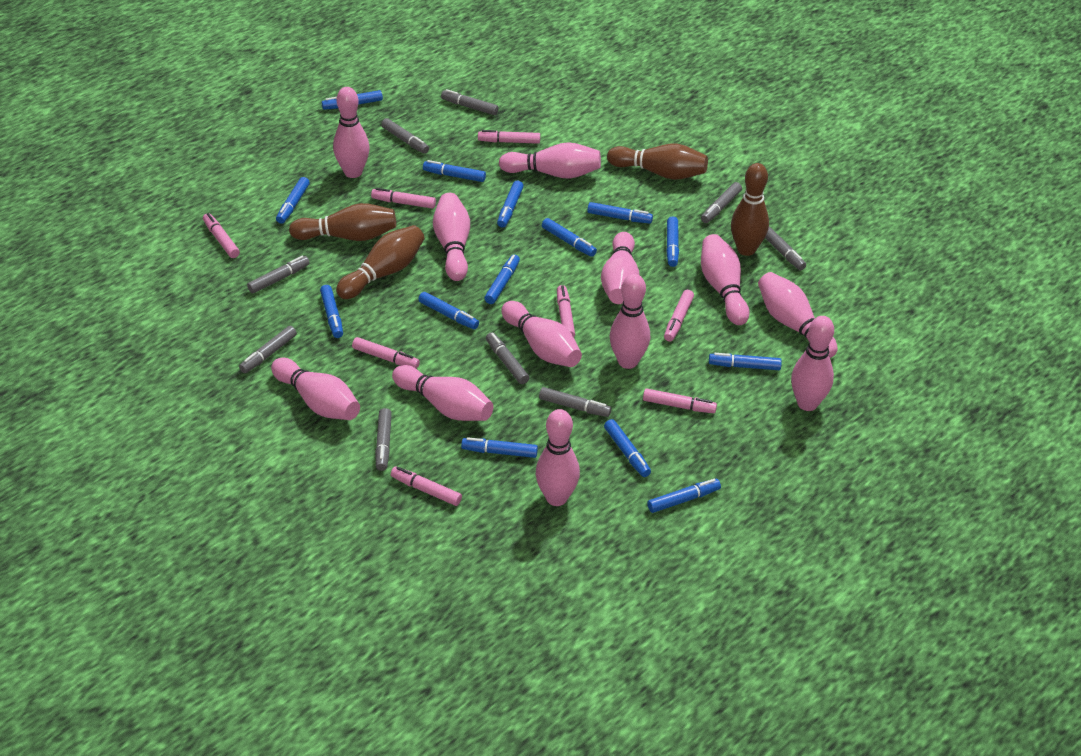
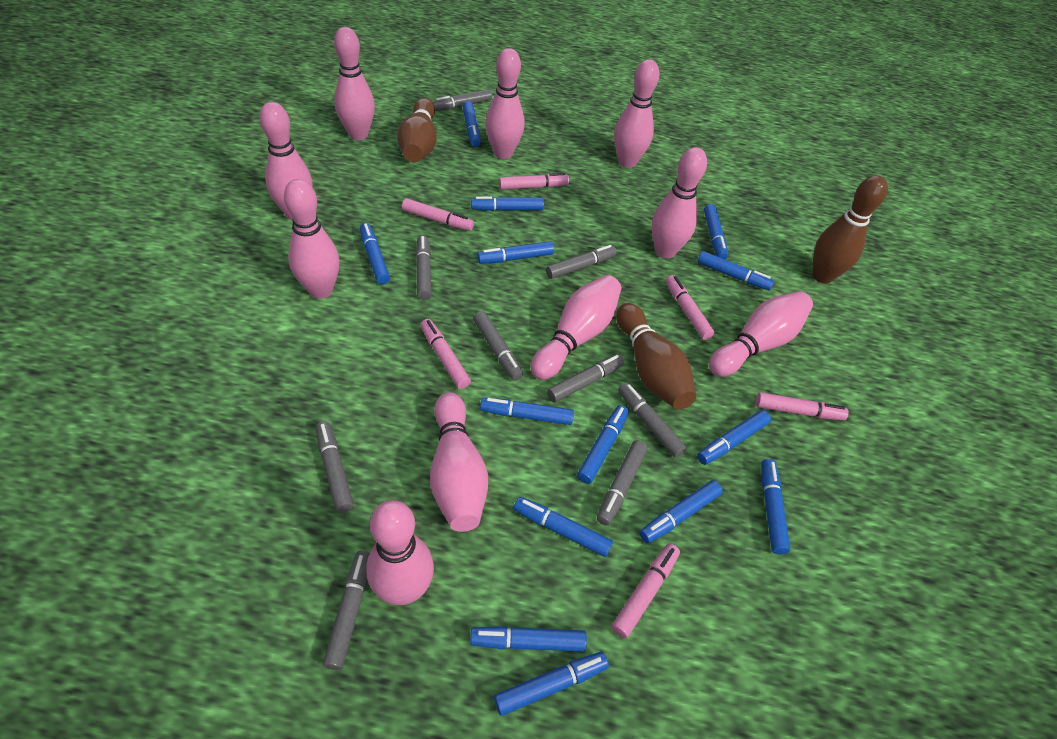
brown bowling pin: [289,203,396,241] [336,225,425,299] [607,144,708,180] [731,163,769,256] = 4 -> [397,98,437,162] [616,303,696,410] [812,175,888,284] = 3
pink bowling pin: [271,358,360,420] [333,87,370,178] [392,365,493,421] [433,193,470,281] [499,142,601,179] [502,301,582,367] [536,409,580,506] [601,232,639,304] [609,274,650,369] [701,234,750,325] [758,272,838,358] [791,316,834,411] = 12 -> [260,102,313,220] [284,179,340,299] [334,27,375,140] [366,500,434,605] [430,392,488,532] [485,48,524,159] [531,275,621,380] [614,59,659,168] [652,147,707,259] [709,291,813,377] = 10
pink marker: [203,213,240,258] [352,337,420,369] [371,188,436,209] [391,466,462,506] [478,130,540,144] [557,285,575,337] [643,388,717,413] [664,290,694,342] = 8 -> [402,198,474,231] [420,319,471,389] [499,173,569,190] [611,544,680,639] [666,275,715,340] [756,392,849,420] = 6

